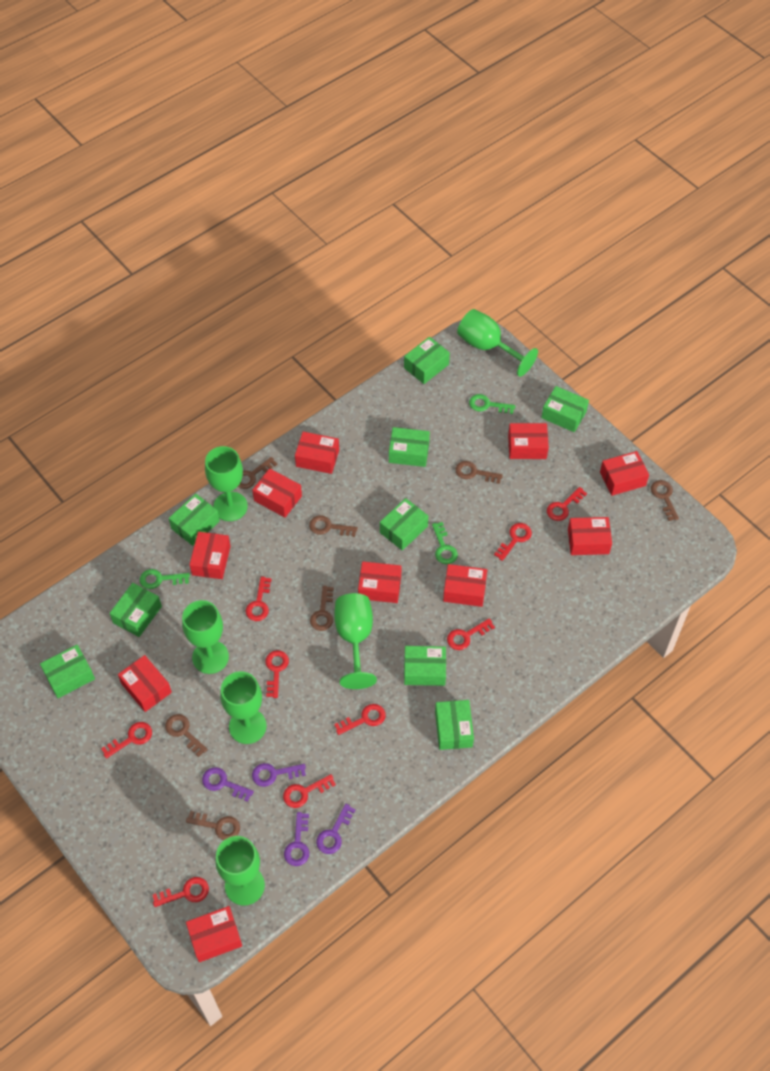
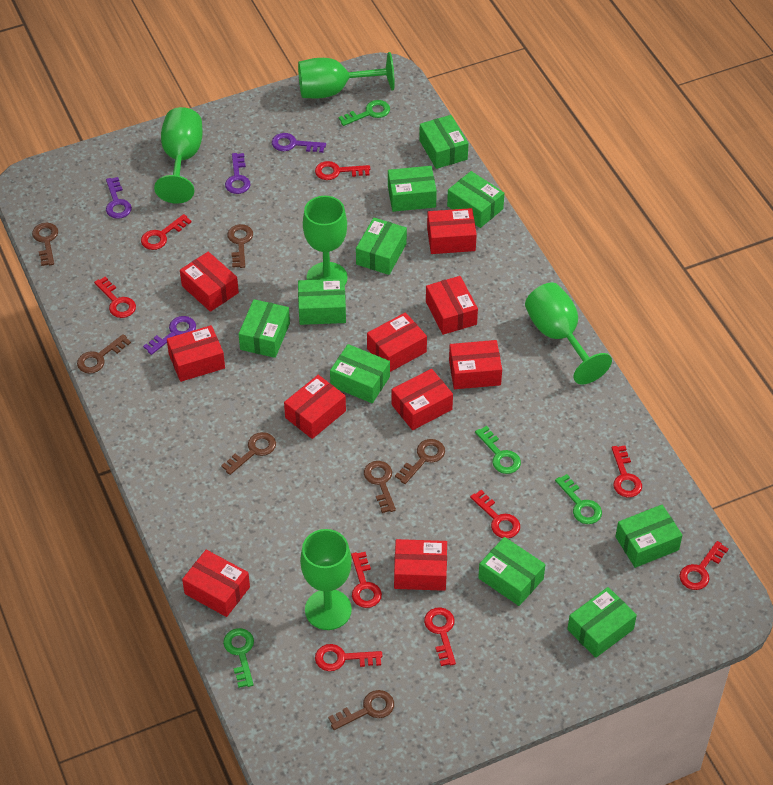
green box: [40,645,95,698] [110,583,162,637] [169,494,220,546] [380,498,428,550] [389,427,430,467] [404,337,450,384] [404,646,446,686] [435,700,474,750] [541,386,589,432] = 9 -> [239,299,290,358] [298,279,346,325] [330,344,390,403] [356,217,407,275] [388,166,437,212] [419,115,468,169] [447,171,504,228] [478,537,545,606] [567,587,637,658] [615,505,682,568] = 10
green goblet: [182,600,229,674] [205,446,248,521] [215,836,265,905] [220,671,267,744] [334,593,377,689] [457,309,538,377] = 6 -> [154,107,203,203] [298,52,395,99] [300,529,352,630] [303,196,348,285] [525,283,612,385] = 5
green key: [140,569,190,589] [432,522,458,564] [469,394,515,414] = 3 -> [223,628,254,688] [338,100,390,126] [475,426,521,474] [555,474,602,524] = 4

